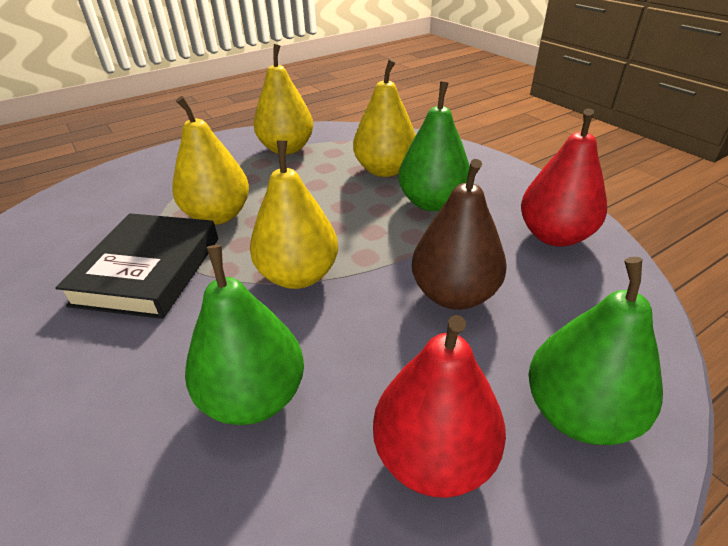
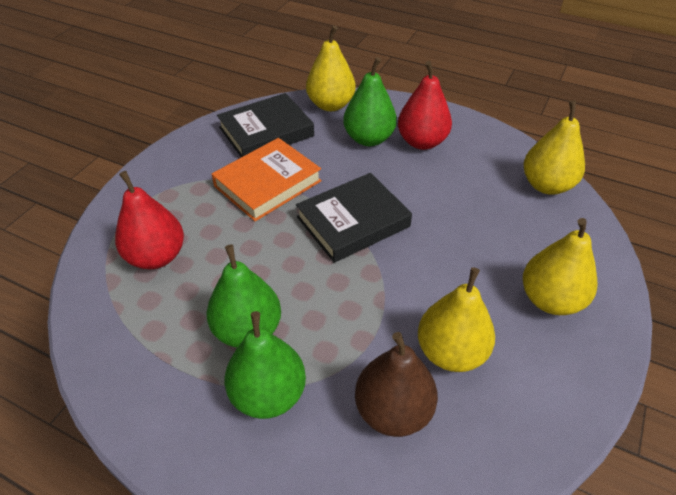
black book: [55,213,218,319] = 1 -> [217,93,314,157] [296,173,412,263] = 2
orange book: none = 0 -> [212,138,322,221] = 1

